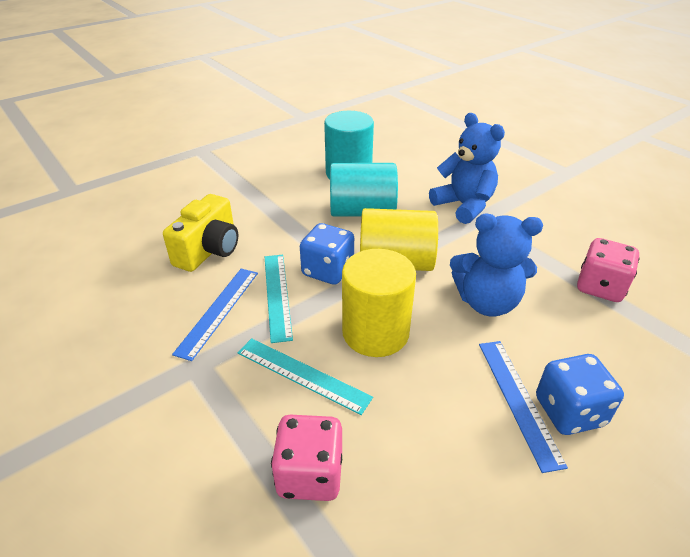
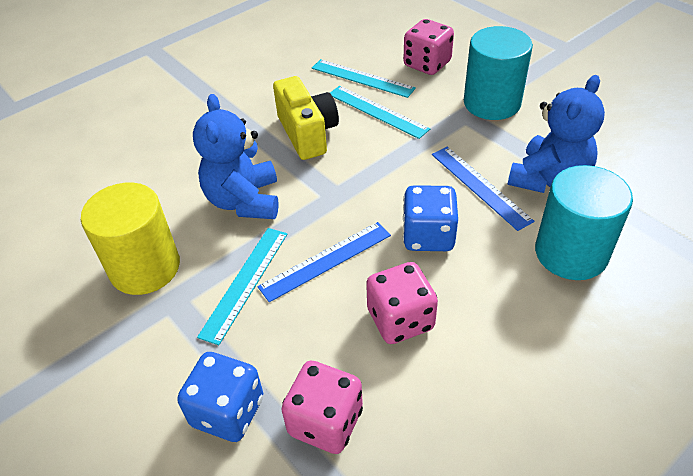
pink dice: [271,415,342,501] [577,238,640,302] = 2 -> [281,361,363,454] [366,262,438,344] [403,19,454,75] = 3
turquoise ruler: [237,338,373,415] [265,255,293,343] = 2 -> [197,228,288,345] [312,59,416,98] [330,86,430,139] = 3
yellow cylinder: [342,249,416,357] [360,208,438,271] = 2 -> [81,182,180,295] = 1

